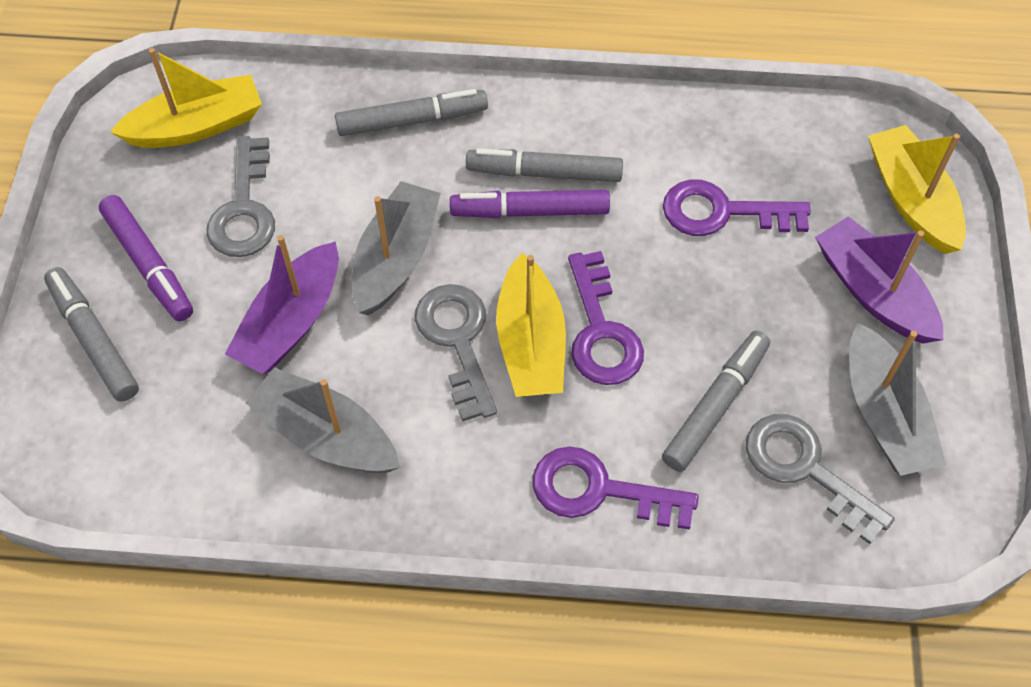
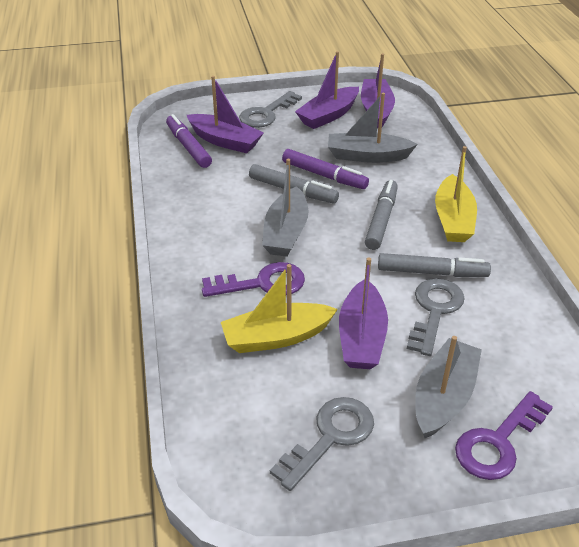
grey marker: [44,267,139,402] [335,89,488,136] [466,148,623,182] [662,331,770,472] = 4 -> [249,164,339,203] [365,180,398,250] [378,253,491,277] = 3
purple boat: [225,235,339,374] [815,216,943,343] = 2 -> [187,76,264,153] [295,51,359,129] [339,257,388,369] [361,53,395,128] = 4
purple key: [533,447,699,530] [568,251,644,385] [663,180,811,236] = 3 -> [202,262,305,297] [455,391,553,480] = 2
yellow boat: [110,48,262,148] [496,253,566,397] [868,125,966,254] = 3 -> [221,264,338,353] [435,146,477,242] = 2

